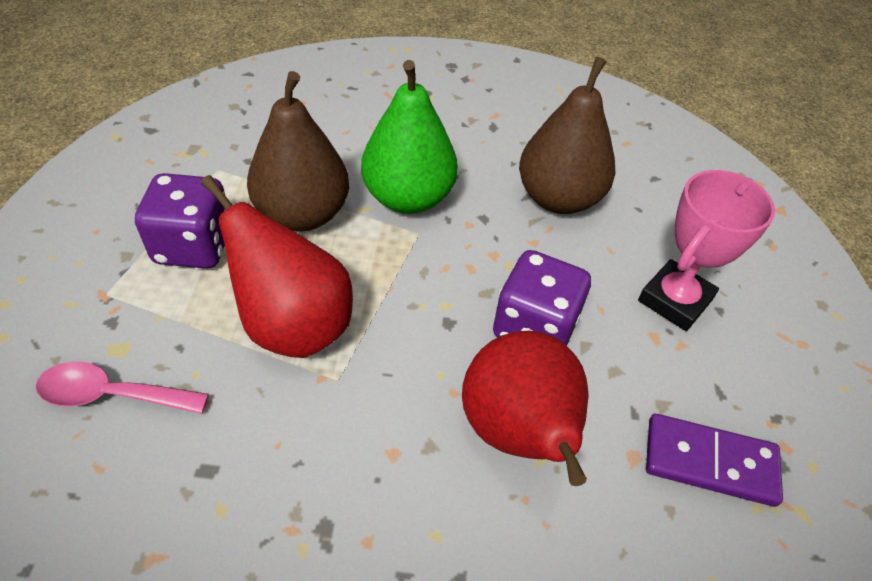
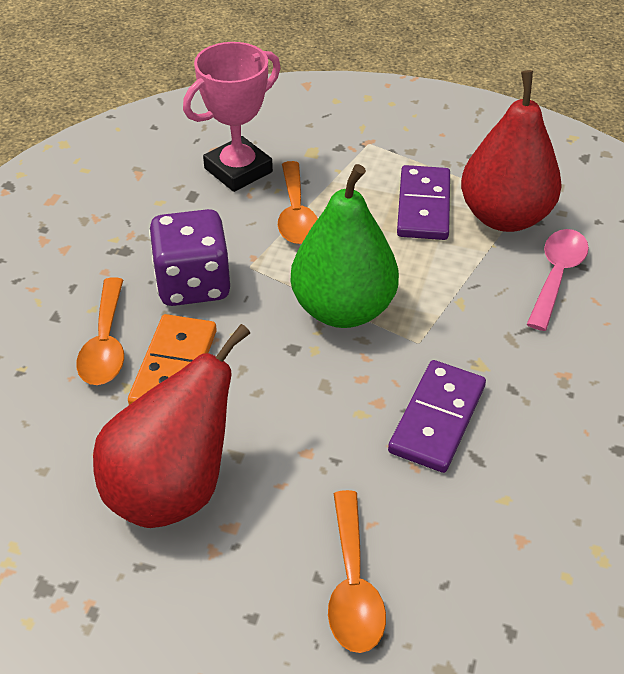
brown pear: [247,71,349,231] [519,57,615,214] = 2 -> none = 0
orange domino: none = 0 -> [128,314,217,405] = 1
orange spoon: none = 0 -> [76,277,124,385] [278,161,318,244] [328,490,386,653] = 3
purple dice: [135,173,226,269] [493,250,591,346] = 2 -> [149,209,230,306] = 1
purple domino: [646,414,783,507] = 1 -> [388,360,486,473] [397,165,450,240] = 2

